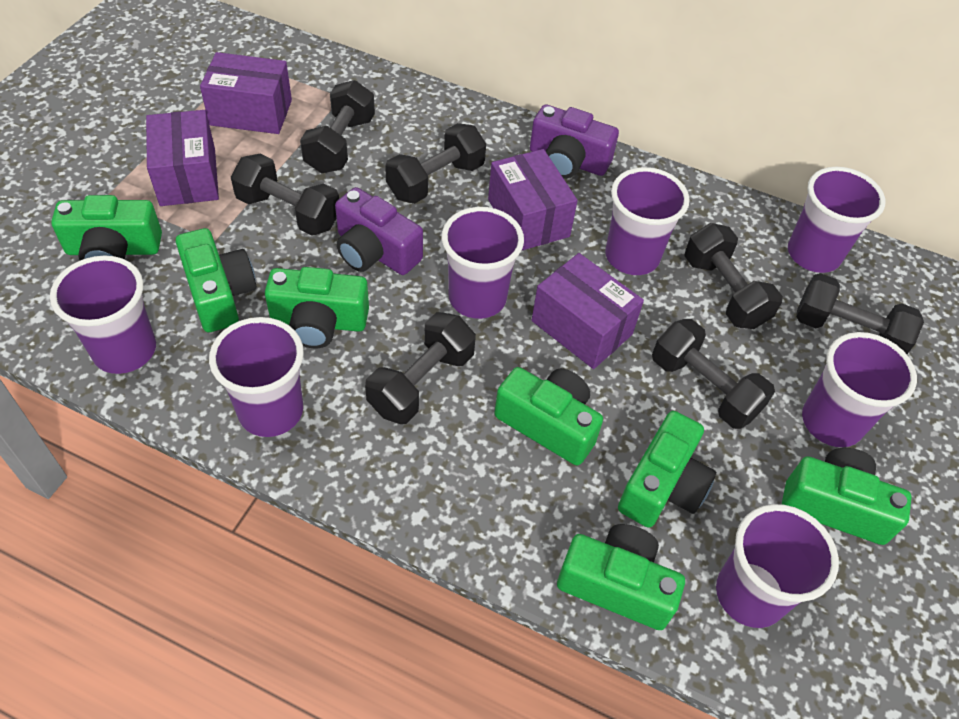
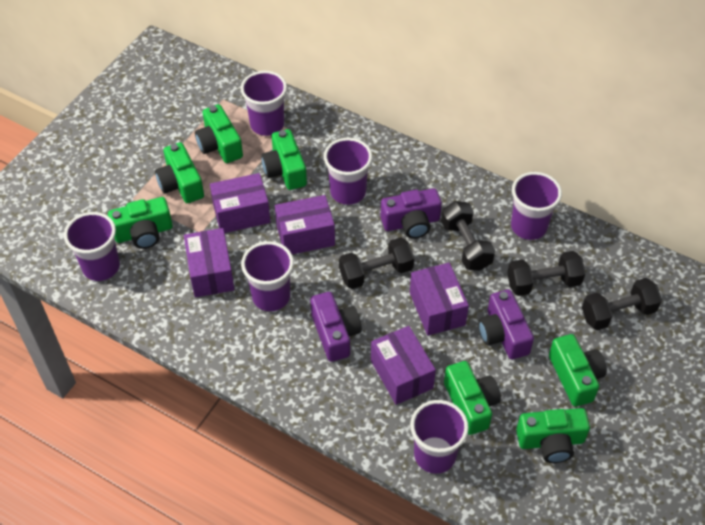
black dumbbell: [231,154,339,236] [300,80,375,173] [365,312,476,424] [385,123,486,204] [652,319,775,429] [684,223,783,329] [796,273,924,354] = 7 -> [339,237,414,289] [441,201,495,270] [507,251,585,296] [582,278,662,330] = 4
purple box: [146,110,219,206] [200,52,292,134] [488,149,578,251] [532,253,644,369] = 4 -> [184,228,234,297] [210,173,270,233] [275,195,335,254] [371,326,436,405] [410,263,469,336] = 5
purple camera: [335,187,423,275] [530,104,619,179] = 2 -> [310,292,362,362] [380,188,442,239] [478,290,534,359] = 3
purple cup: [50,256,156,374] [209,317,304,437] [442,207,524,319] [605,167,689,275] [716,504,839,628] [788,167,885,273] [802,332,917,447] = 7 -> [64,212,120,281] [241,71,287,136] [241,241,294,311] [324,138,372,205] [410,400,469,474] [511,172,562,240] = 6

